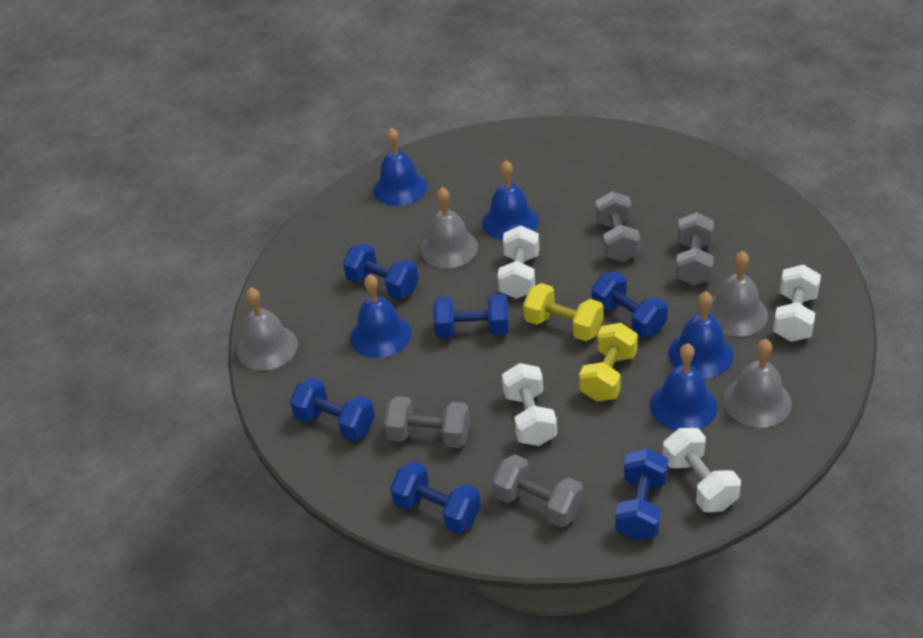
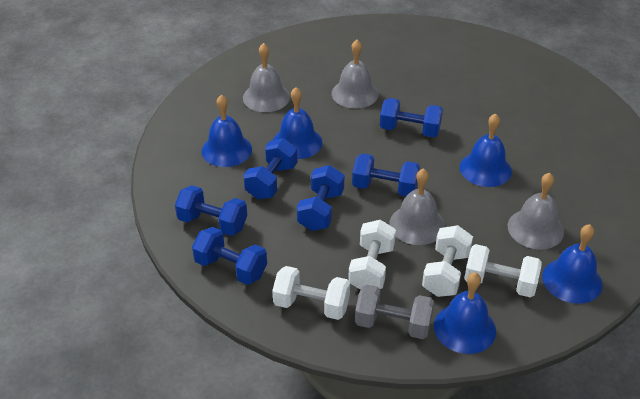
grey dumbbell: [384,396,470,448] [492,454,583,528] [595,191,640,262] [676,212,714,286] = 4 -> [355,285,434,339] = 1
yellow dumbbell: [523,283,604,341] [579,323,638,402] = 2 -> none = 0

